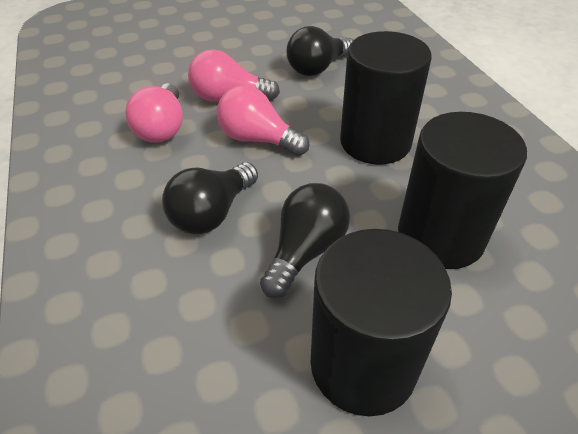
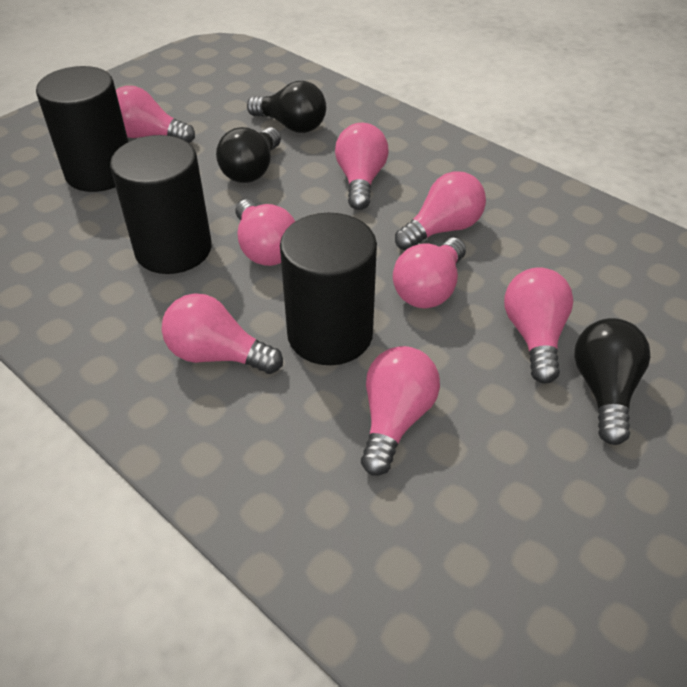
pink light bulb: [126,83,183,143] [188,49,280,102] [217,85,310,156] = 3 -> [116,86,195,143] [162,293,283,374] [236,199,296,266] [335,123,388,210] [361,346,440,476] [393,238,466,308] [395,171,486,251] [504,267,573,384] = 8

